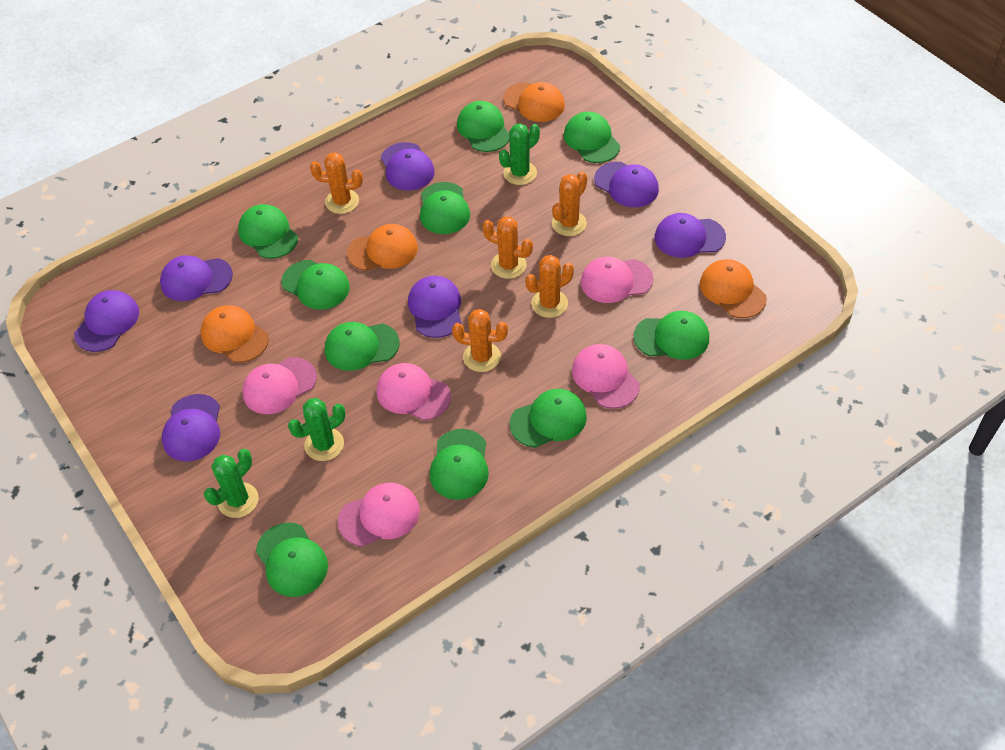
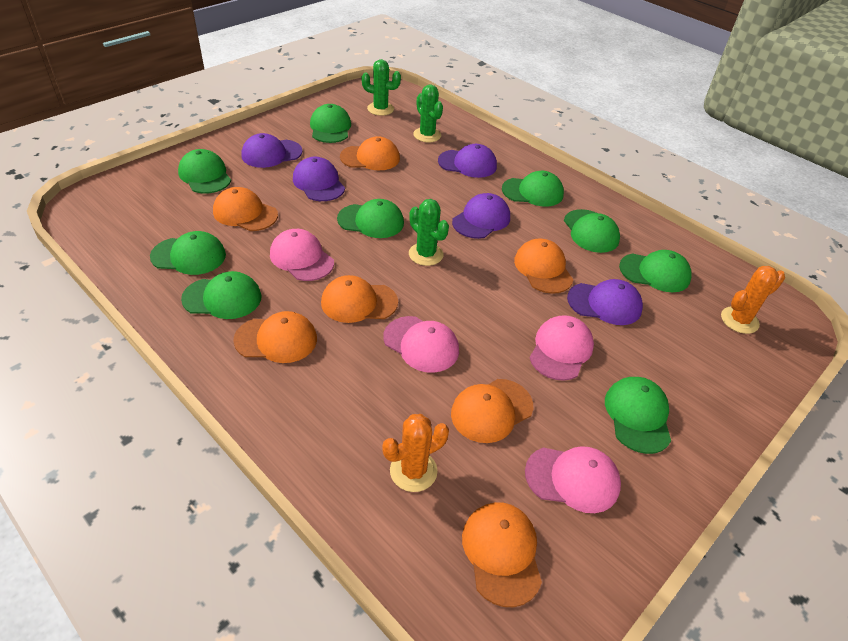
green cap: [238,204,298,259] [256,522,328,597] [282,260,350,310] [325,322,399,371] [420,182,470,234] [430,429,489,500] [457,101,509,152] [510,389,587,448] [564,112,620,163] [634,311,709,360] = 10 -> [150,231,226,275] [178,149,231,194] [181,271,262,319] [310,104,351,143] [337,199,404,238] [502,171,564,206] [564,209,620,253] [605,377,671,454] [619,250,692,292] = 9
orange cactus: [310,152,363,214] [452,309,508,372] [482,216,533,279] [525,255,574,318] [552,171,587,236] = 5 -> [382,414,449,492] [721,266,785,334] = 2
orange cap: [201,305,269,363] [347,224,418,271] [503,82,565,122] [700,259,767,318] = 4 -> [213,187,278,231] [233,311,317,363] [321,275,398,323] [340,136,400,170] [451,379,533,443] [462,502,542,607] [514,238,573,294] = 7
pink cap: [242,357,317,414] [338,483,420,547] [376,363,451,421] [572,344,640,409] [581,256,653,303] = 5 -> [270,229,334,281] [383,316,459,373] [525,446,621,513] [530,315,594,381] = 4
purple cap: [74,290,139,352] [160,255,233,301] [162,394,220,462] [381,142,435,191] [408,276,461,338] [594,162,659,207] [655,213,726,258] = 7 -> [241,133,303,168] [293,157,345,201] [438,144,497,178] [452,193,510,239] [567,279,643,325] = 5

